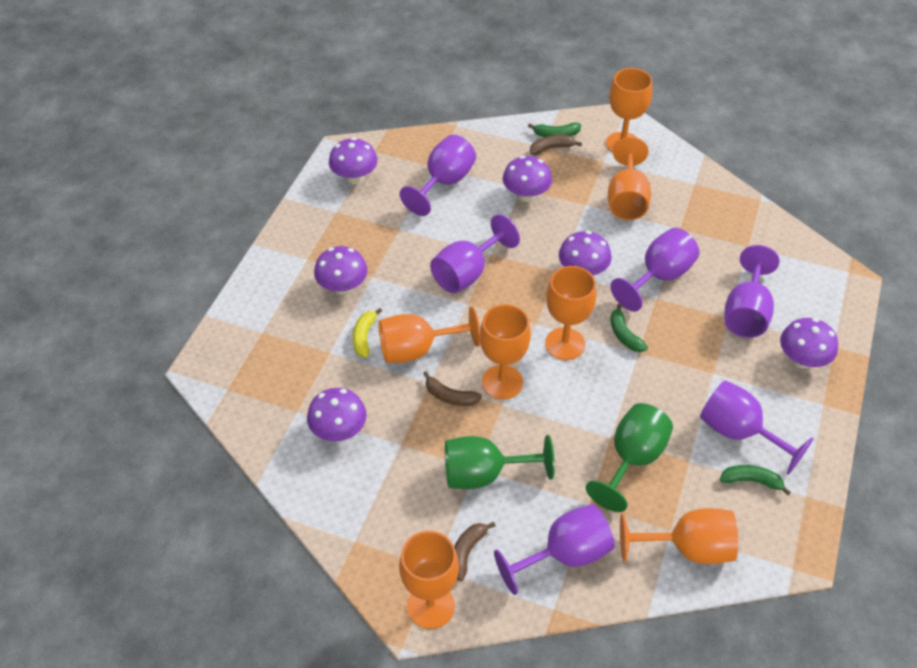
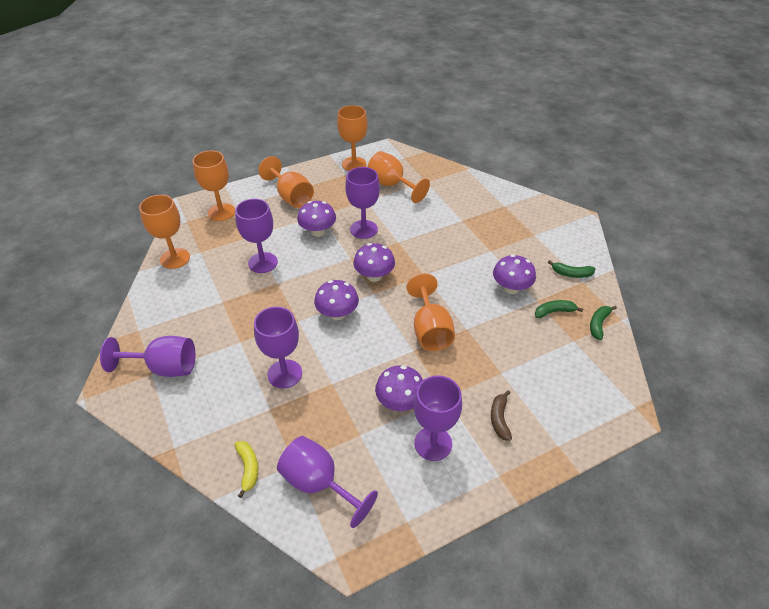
brown banana: [423,371,482,406] [454,522,496,581] [530,135,582,155] = 3 -> [491,390,512,441] = 1
green goblet: [445,435,555,489] [586,403,673,512] = 2 -> none = 0
orange goblet: [379,307,480,363] [399,531,459,629] [480,304,531,399] [545,266,596,360] [606,68,652,153] [608,137,651,220] [620,508,738,564] = 7 -> [139,195,190,269] [193,151,235,221] [258,156,314,208] [337,105,368,171] [367,151,430,203] [407,273,455,351] = 6
purple mushroom: [307,388,367,441] [314,246,368,295] [329,138,378,184] [503,156,552,202] [559,231,612,275] [780,318,838,369] = 6 -> [297,201,336,237] [314,280,359,320] [353,243,395,282] [375,365,423,411] [493,254,536,294] = 5

